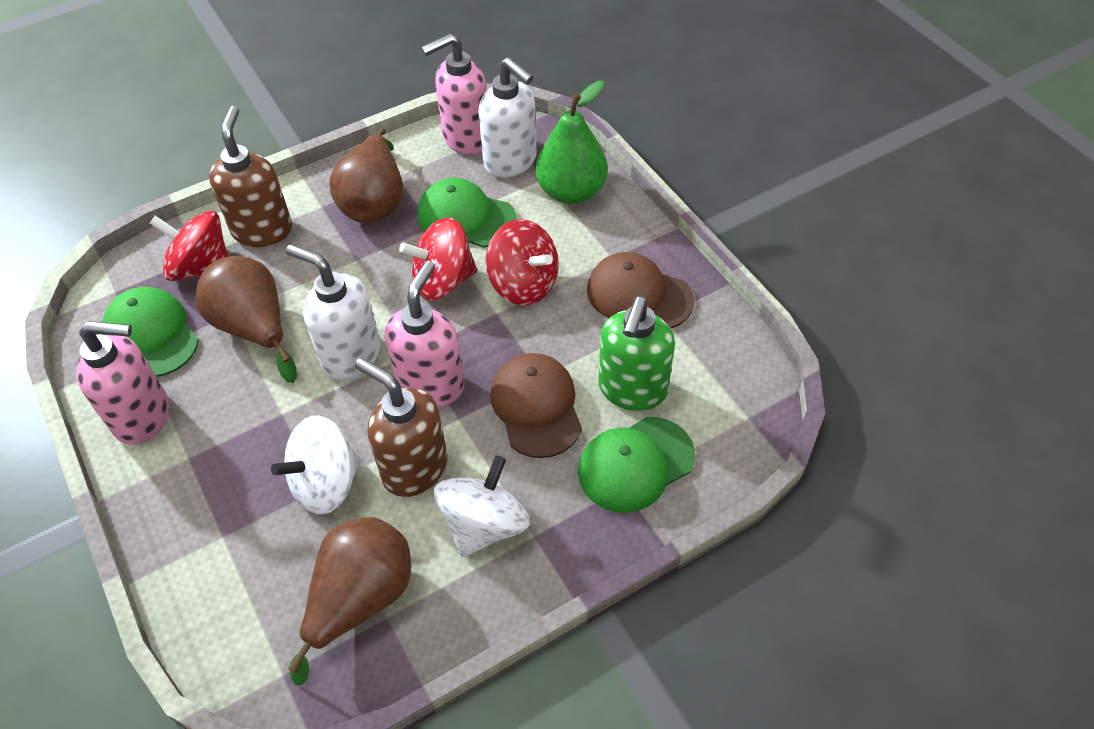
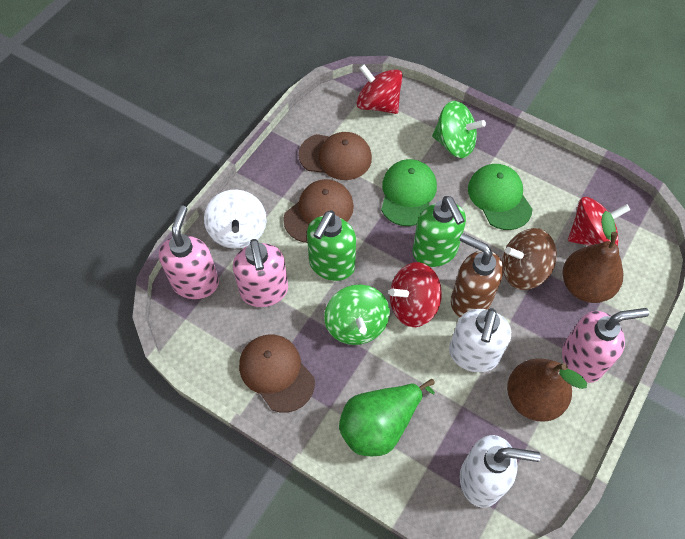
brown cap: [490,353,582,458] [587,252,694,328] = 2 -> [239,335,315,412] [283,179,354,243] [299,132,372,180] = 3
brown pear: [196,256,297,383] [288,517,411,685] [329,128,404,223] = 3 -> [507,358,587,422] [563,211,623,303] = 2
brown soap dispenser: [209,106,292,247] [355,357,447,497] = 2 -> [451,233,504,317] = 1
brown spinning top: none = 0 -> [502,228,557,290] = 1
green cap: [103,287,199,377] [417,178,517,248] [578,417,695,513] = 3 -> [381,159,437,226] [468,164,533,230] = 2
green soap dispenser: [598,296,675,411] = 1 -> [307,210,356,281] [412,196,466,267] = 2
green spinning top: none = 0 -> [324,284,390,345] [432,101,486,158] = 2
white spinning top: [271,415,361,515] [434,455,530,557] = 2 -> [204,190,267,249] = 1

